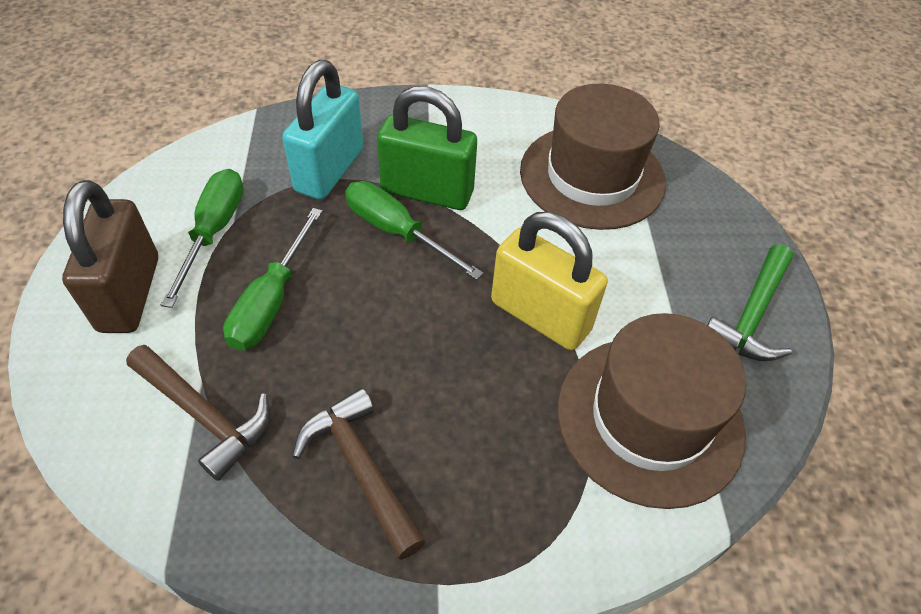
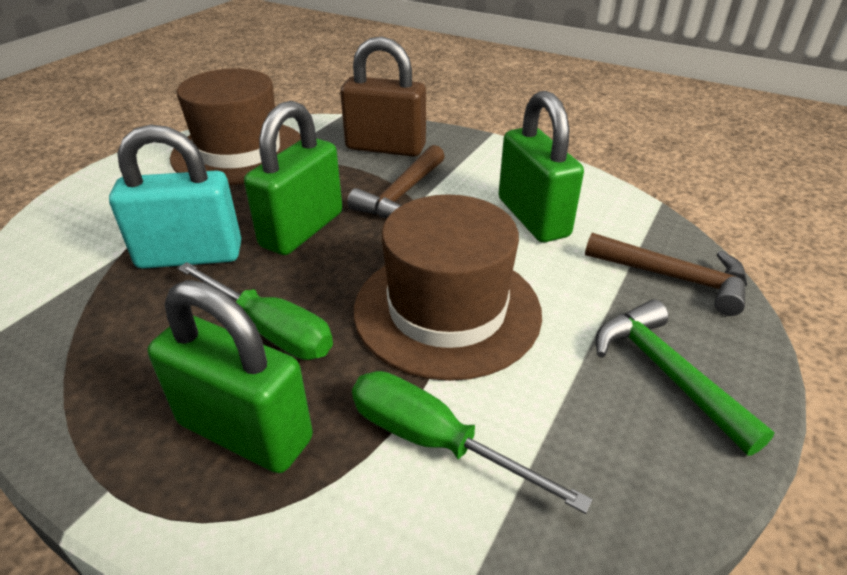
green padlock: [377,86,477,210] = 1 -> [147,280,313,473] [244,101,342,255] [499,91,584,242] = 3
green screwdriver: [161,169,244,308] [223,208,323,350] [345,181,484,280] = 3 -> [177,262,333,360] [352,371,593,514] = 2
yellow padlock: [491,212,608,350] = 1 -> none = 0

